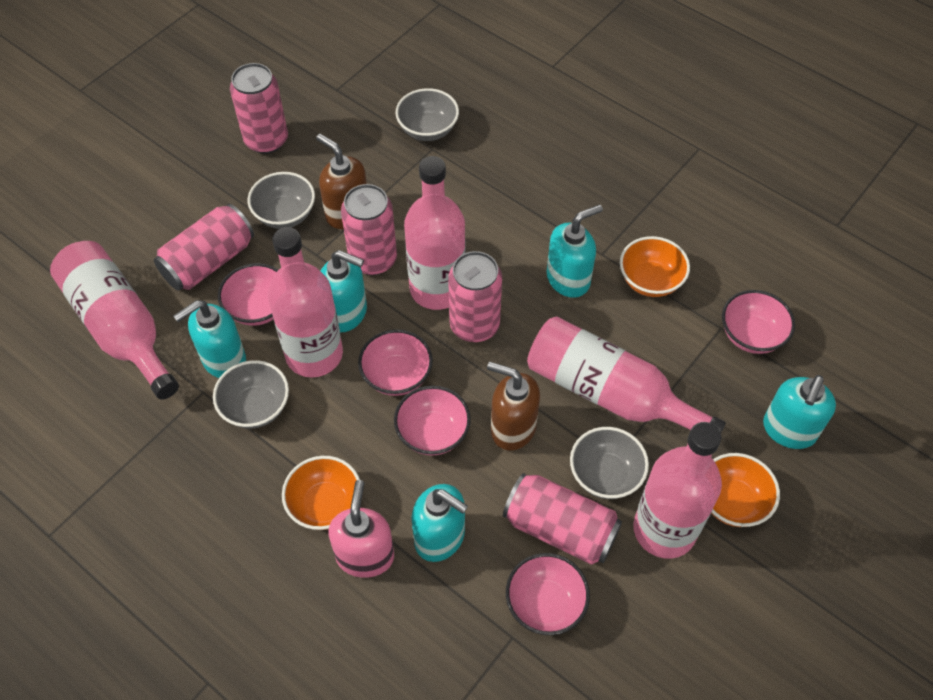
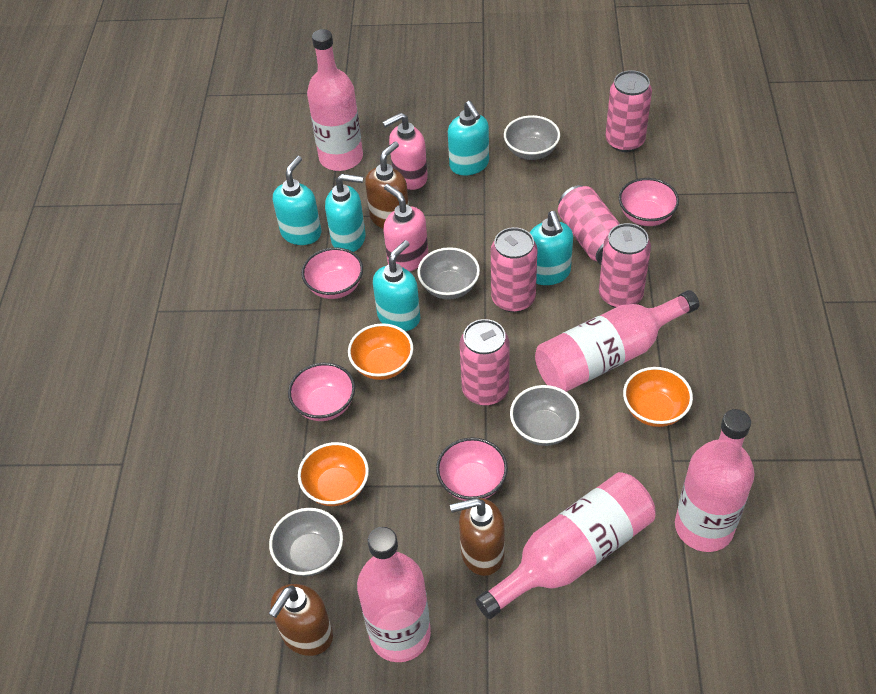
brown soap dispenser: [316,134,367,229] [487,362,540,450] = 2 -> [269,584,333,656] [365,141,409,229] [450,498,505,576] = 3
pink bowl: [218,263,278,326] [358,329,433,396] [394,386,471,456] [506,553,590,635] [722,290,795,354] = 5 -> [288,363,355,421] [301,247,363,299] [436,437,508,501] [619,178,679,226] = 4
pink soap dispenser: [328,480,394,578] = 1 -> [382,113,428,190] [384,184,428,272] = 2

